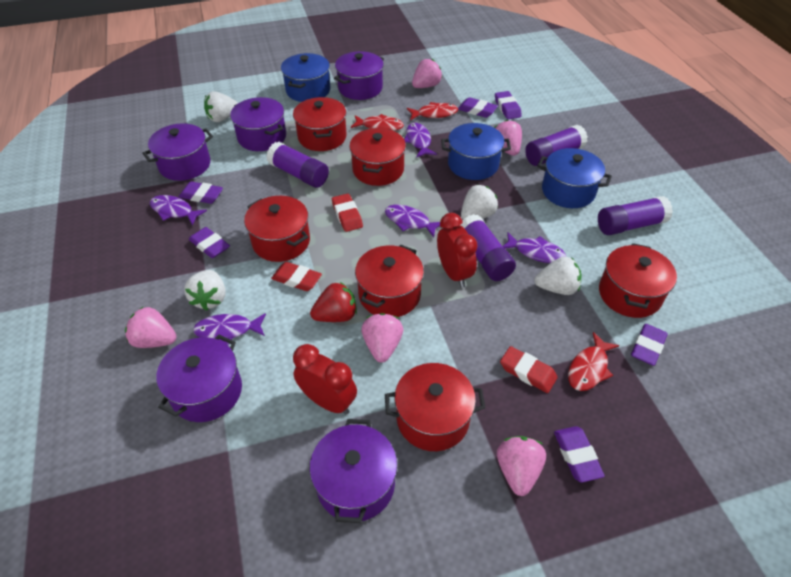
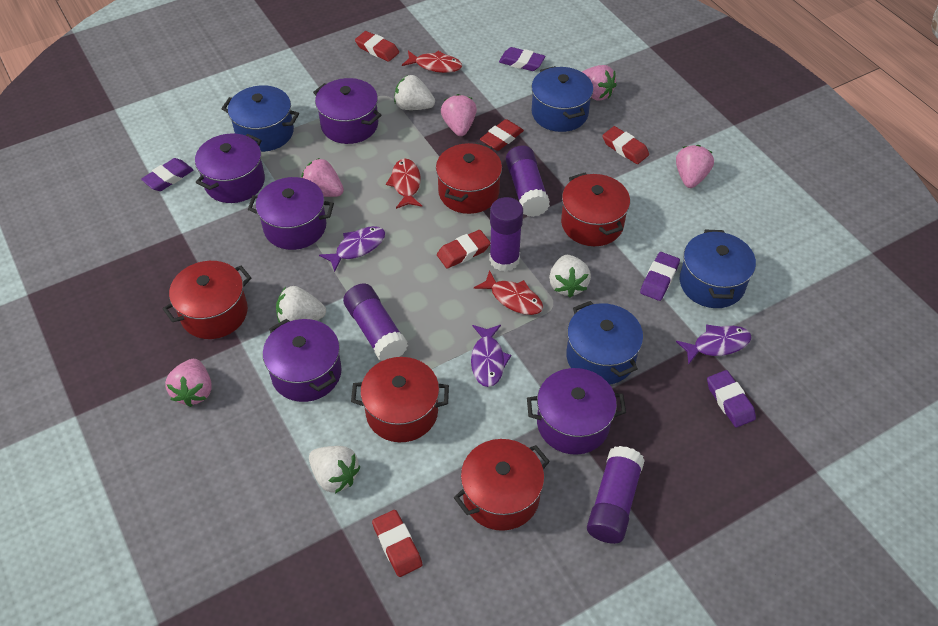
blue pot: [281,53,330,102] [441,123,511,180] [537,148,612,208] = 3 -> [222,85,299,152] [531,66,593,132] [566,301,643,385] [680,230,756,308] = 4
purple eraser: [179,181,223,204] [189,227,230,258] [458,97,498,118] [495,91,522,119] [554,426,605,483] [631,324,668,366] = 6 -> [141,158,193,191] [499,47,545,71] [640,252,680,301] [707,370,756,427] = 4
purple fish: [150,195,207,226] [193,313,266,345] [385,205,440,237] [404,123,437,158] [503,233,566,263] = 5 -> [319,226,385,272] [471,325,512,387] [676,324,752,365] = 3
red clock: [293,344,357,415] [437,213,477,288] = 2 -> none = 0
red eraser: [271,262,322,291] [332,193,363,232] [500,346,558,393] = 3 -> [355,31,399,62] [372,510,422,577] [437,230,490,268] [480,119,524,151] [602,126,649,164] = 5
red pot: [244,196,310,262] [293,97,347,151] [349,128,406,186] [355,244,424,317] [385,363,486,451] [599,243,677,318] = 6 -> [163,261,251,339] [351,357,449,442] [436,142,502,214] [454,439,550,531] [561,173,630,246] = 5
red strawberry: [310,282,357,322] = 1 -> none = 0

